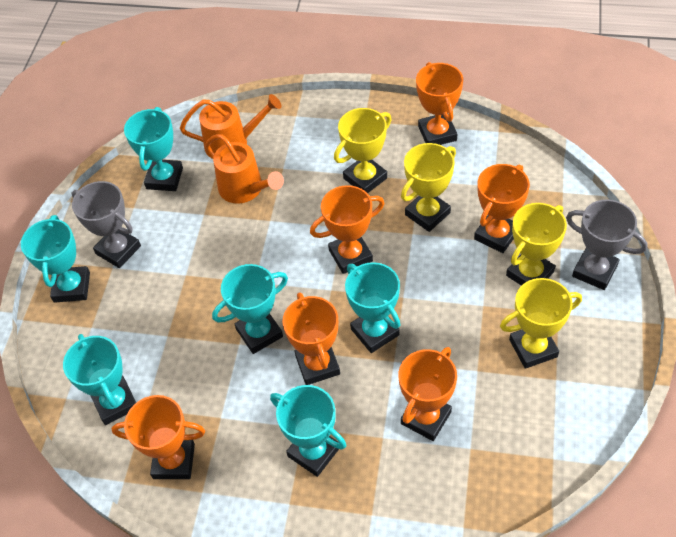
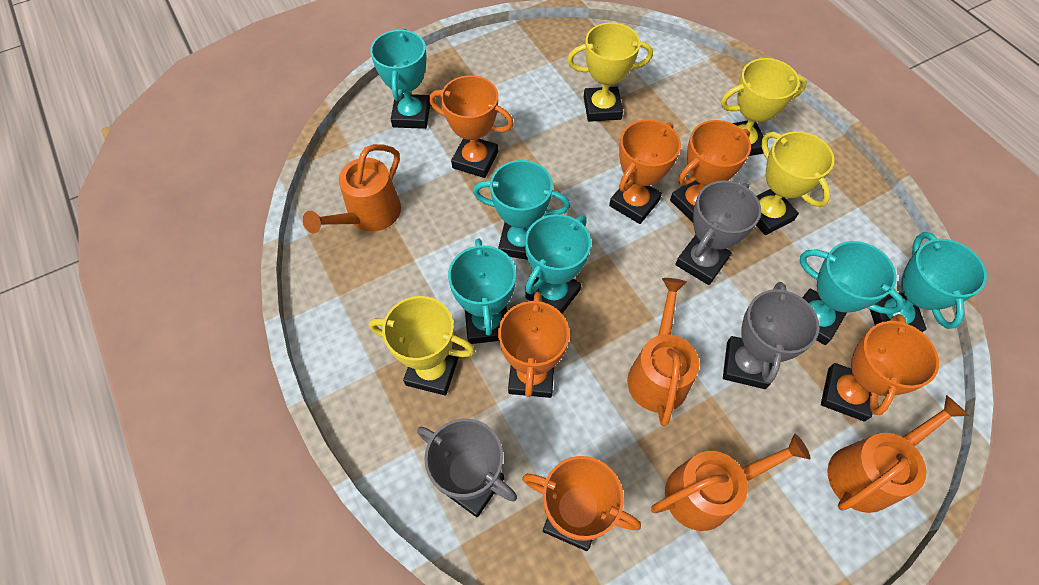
grey trophy: [72,181,141,268] [566,199,648,290] = 2 -> [417,418,517,517] [675,180,761,285] [723,282,820,389] = 3
orange watering can: [180,94,281,159] [205,134,284,204] = 2 -> [303,144,401,233] [627,278,700,426] [651,434,811,531] [827,395,969,513] = 4

